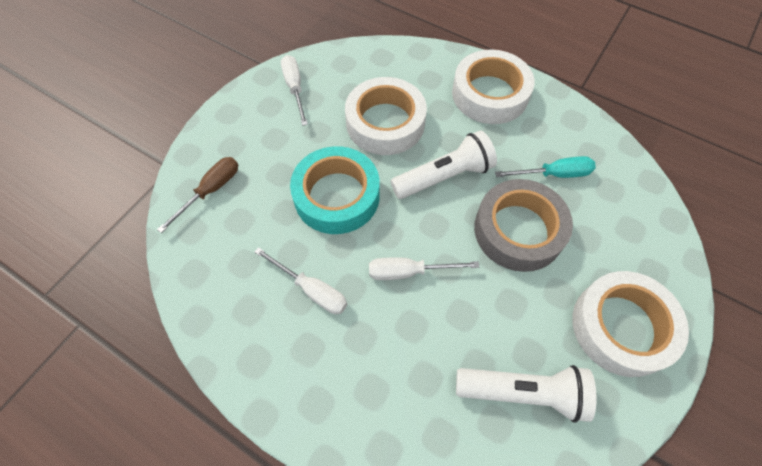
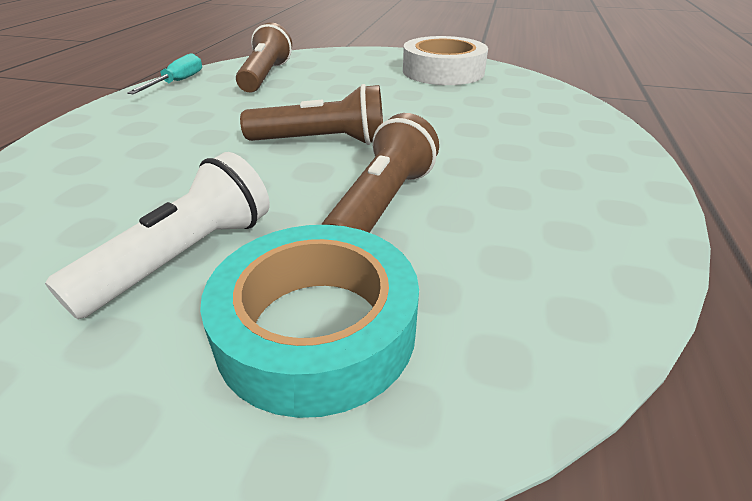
brown flashlight: none = 0 -> [236,22,292,93] [240,84,383,145] [321,113,439,233] = 3
brown screwdriver: [157,157,238,233] = 1 -> none = 0
grey tape: [474,179,573,272] = 1 -> none = 0
white flashlight: [391,130,497,199] [456,365,596,423] = 2 -> [45,152,270,319] = 1
white screwdriver: [254,247,347,314] [281,55,308,126] [369,257,479,280] = 3 -> none = 0
white tape: [345,77,427,155] [452,50,535,124] [572,271,689,377] = 3 -> [403,36,488,85] = 1

